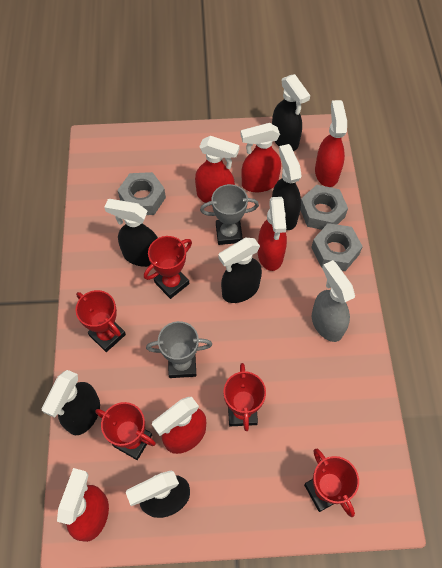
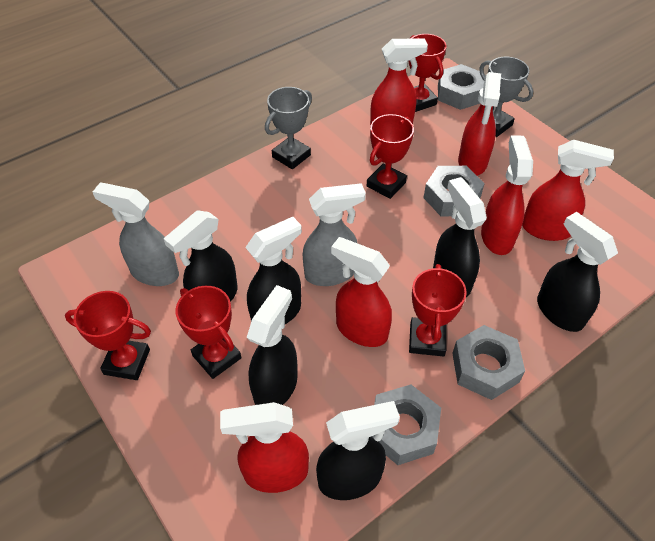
grey nut: [118,172,166,215] [301,185,348,230] [311,223,363,271] = 3 -> [371,384,441,465] [424,166,485,216] [438,64,484,110] [452,325,525,400] = 4
grey spray bottle: [312,260,355,342] = 1 -> [93,183,179,286] [303,183,366,286] = 2

